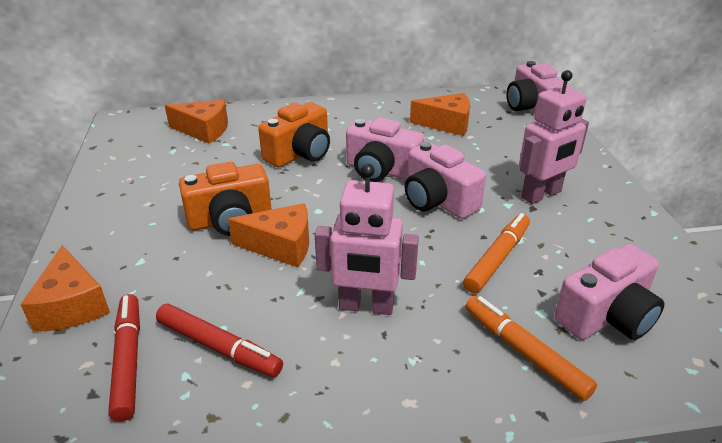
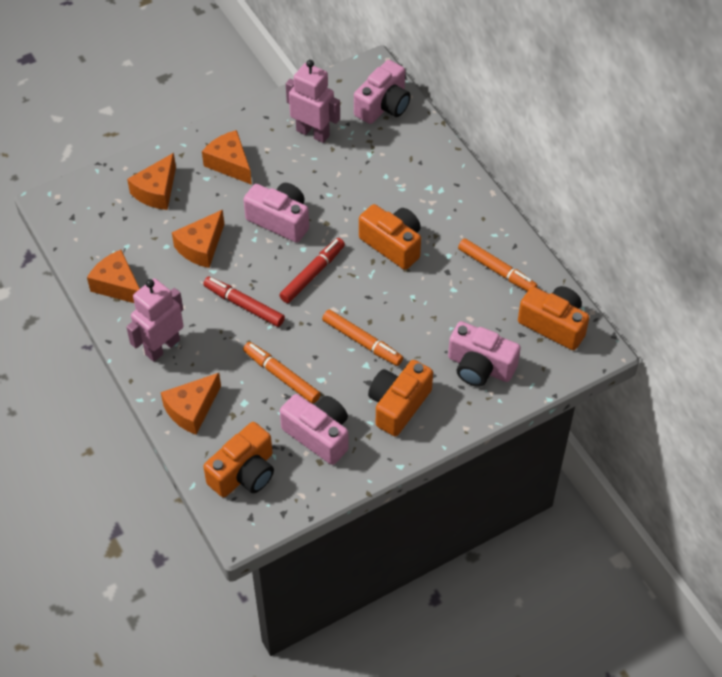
orange camera: [179,162,272,236] [258,102,330,167] = 2 -> [203,422,274,497] [359,204,421,270] [368,360,433,436] [518,286,590,350] = 4
orange cheese: [20,245,110,332] [165,100,228,144] [228,203,309,267] [410,93,470,136] = 4 -> [87,250,140,303] [127,153,176,210] [161,373,221,435] [172,210,224,268] [202,130,252,185] = 5
orange marker: [463,213,530,293] [465,296,597,401] = 2 -> [243,342,321,403] [322,310,403,366] [458,238,538,291] = 3

